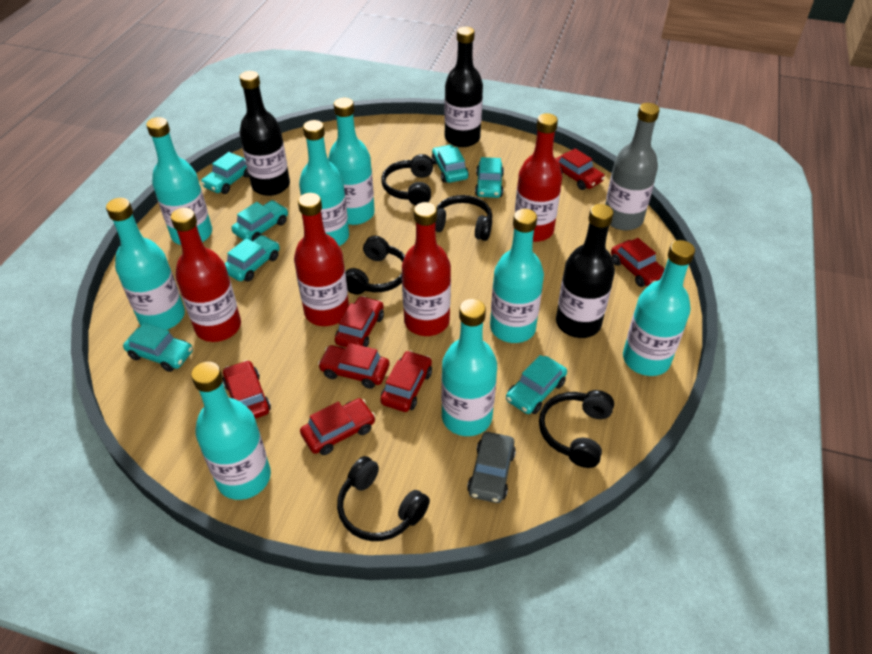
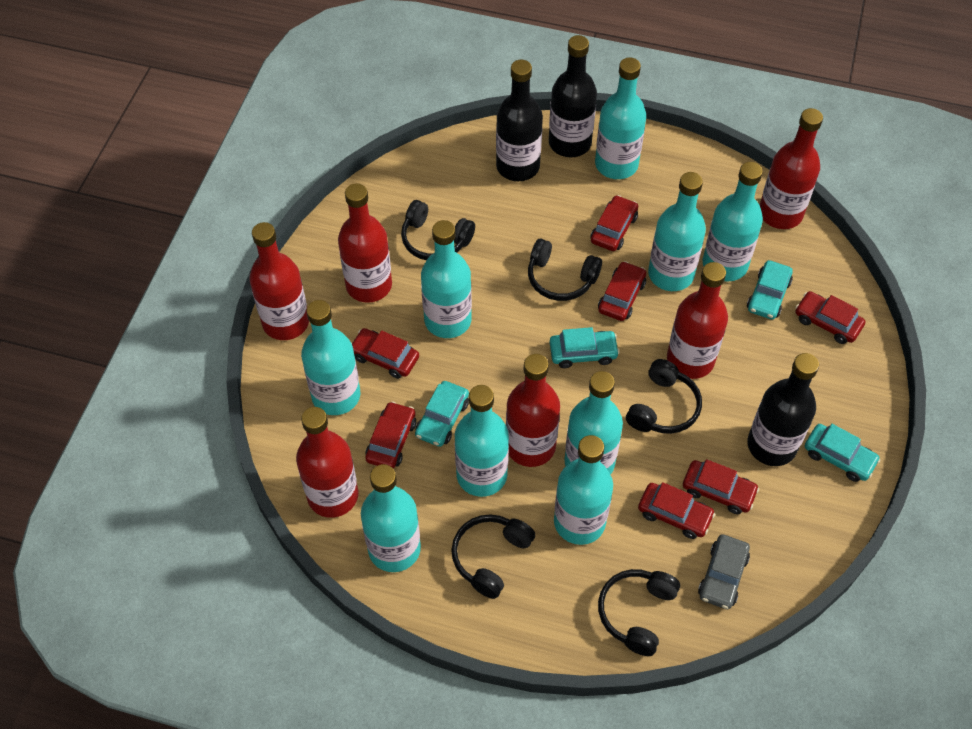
grey bottle: [605,103,660,230] = 1 -> none = 0
red bottle: [171,208,241,342] [294,193,349,326] [402,202,451,336] [513,113,563,242] = 4 -> [249,222,309,340] [296,407,358,518] [338,183,392,303] [506,354,560,467] [667,262,728,379] [760,108,823,229] = 6
turquoise bottle: [106,198,185,330] [146,117,212,245] [191,362,271,500] [299,120,349,246] [328,98,375,225] [441,299,497,436] [490,209,544,343] [623,240,695,376] = 8 -> [301,300,360,415] [361,464,421,572] [421,220,472,338] [455,385,509,497] [554,435,613,545] [564,371,623,475] [595,57,646,179] [648,172,706,291] [703,162,763,281] = 9
turquoise car: [123,323,193,372] [201,152,249,194] [225,235,280,282] [231,200,288,241] [432,145,469,183] [475,157,504,198] [506,355,567,414] = 7 -> [415,381,469,447] [550,327,620,368] [747,260,793,320] [805,424,880,482] = 4

